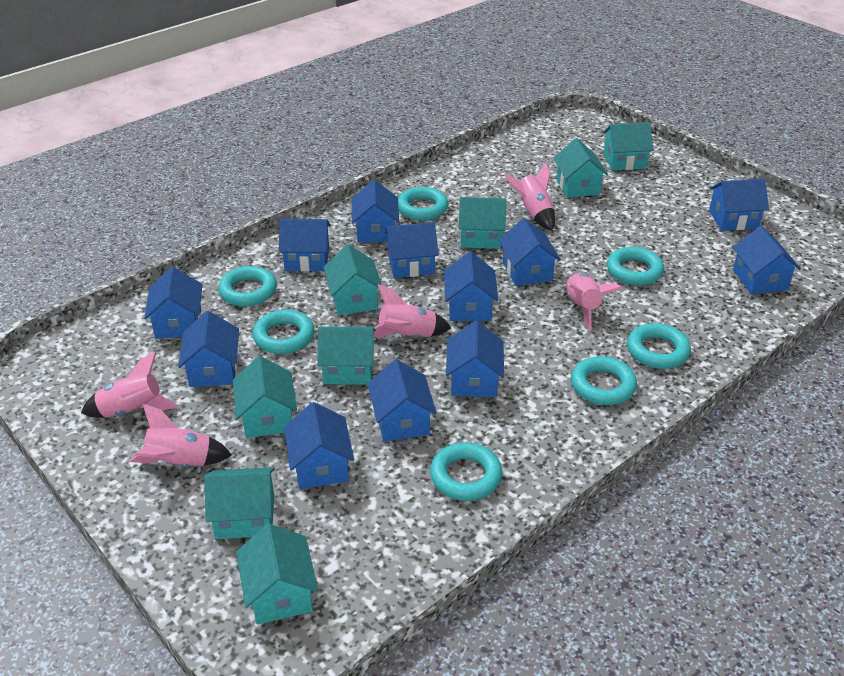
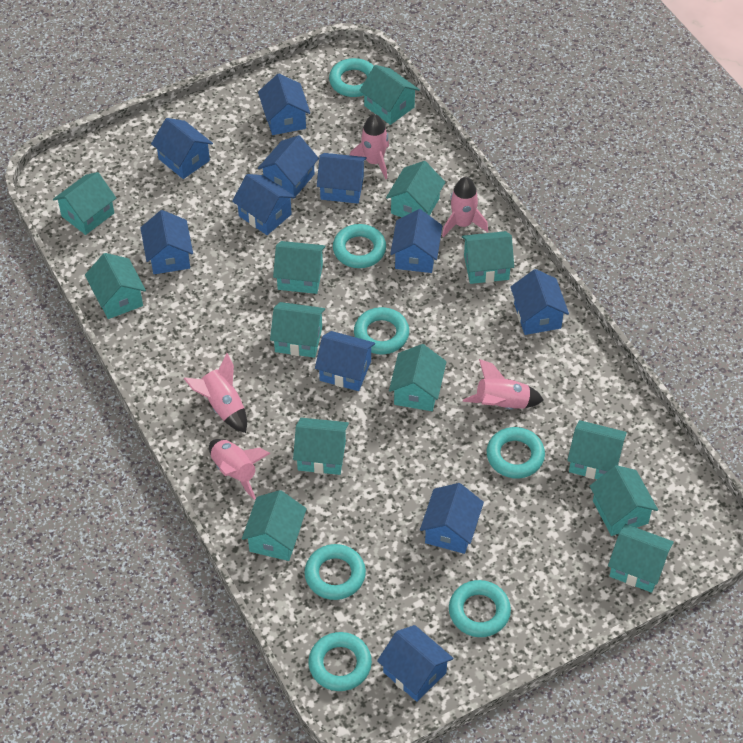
blue house: [144,267,203,339] [178,311,239,387] [279,219,331,271] [284,402,354,489] [352,180,399,243] [367,359,437,442] [384,222,439,278] [444,252,498,321] [446,321,504,397] [499,218,561,286] [709,179,769,231] [733,226,801,294] = 12 -> [140,210,193,274] [151,118,213,179] [232,174,295,235] [258,74,310,135] [258,135,319,199] [315,331,375,391] [317,153,367,204] [377,625,453,702] [390,209,442,273] [420,483,484,554] [510,269,569,335] = 11
turquoise house: [204,467,275,539] [233,356,297,438] [236,524,318,624] [317,326,376,385] [324,245,382,315] [459,197,506,249] [554,138,608,198] [603,122,653,170] = 8 -> [53,172,116,235] [85,253,146,319] [242,490,307,561] [270,302,325,358] [273,241,325,294] [293,418,349,475] [359,65,420,125] [386,161,445,217] [389,344,447,411] [462,231,514,284] [567,420,627,479] [590,465,658,536] [608,524,674,593] = 13

